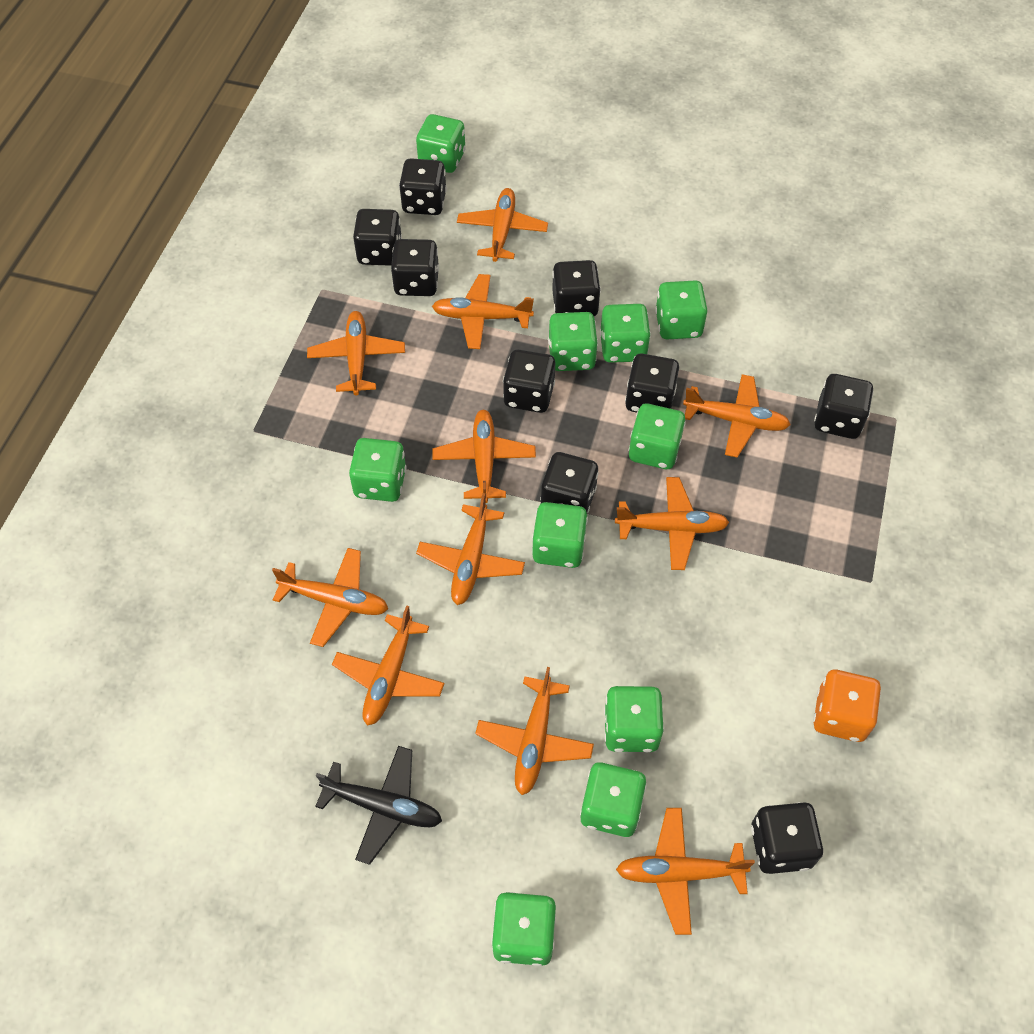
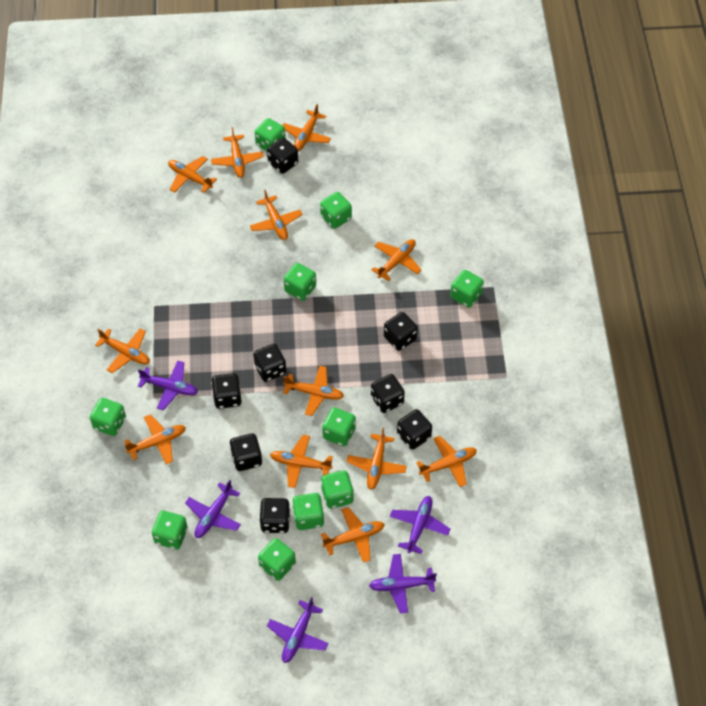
black dice: [353,209,402,266] [391,239,439,296] [399,158,447,215] [503,349,555,413] [540,452,599,514] [552,260,601,316] [625,354,679,413] [751,802,823,874] [814,374,873,439] = 9 -> [211,373,242,409] [230,433,262,471] [253,344,286,382] [259,498,290,533] [267,138,298,174] [371,374,405,413] [384,312,418,351] [397,409,432,450] = 8
black plane: [315,746,442,865] = 1 -> none = 0
orange dice: [813,670,881,742] = 1 -> none = 0
orange plane: [272,548,388,647] [307,311,405,395] [332,605,445,726] [416,493,525,605] [432,274,534,349] [433,410,536,503] [457,188,548,262] [475,667,594,795] [615,477,730,570] [616,808,755,935] [683,374,791,458] = 11 -> [95,329,150,373] [125,414,186,464] [168,156,217,193] [211,127,264,178] [250,190,302,240] [270,435,333,488] [282,104,331,151] [283,366,344,416] [321,507,385,563] [346,428,407,490] [371,239,422,281] [416,436,477,487] = 12
purple plane: none = 0 -> [138,361,198,410] [185,480,241,538] [267,597,329,663] [369,554,437,614] [390,496,450,554] = 5

